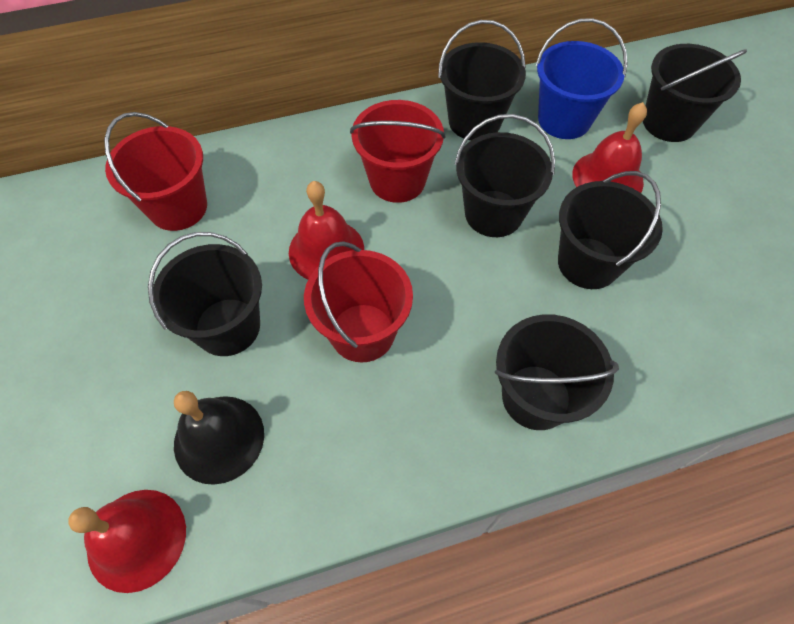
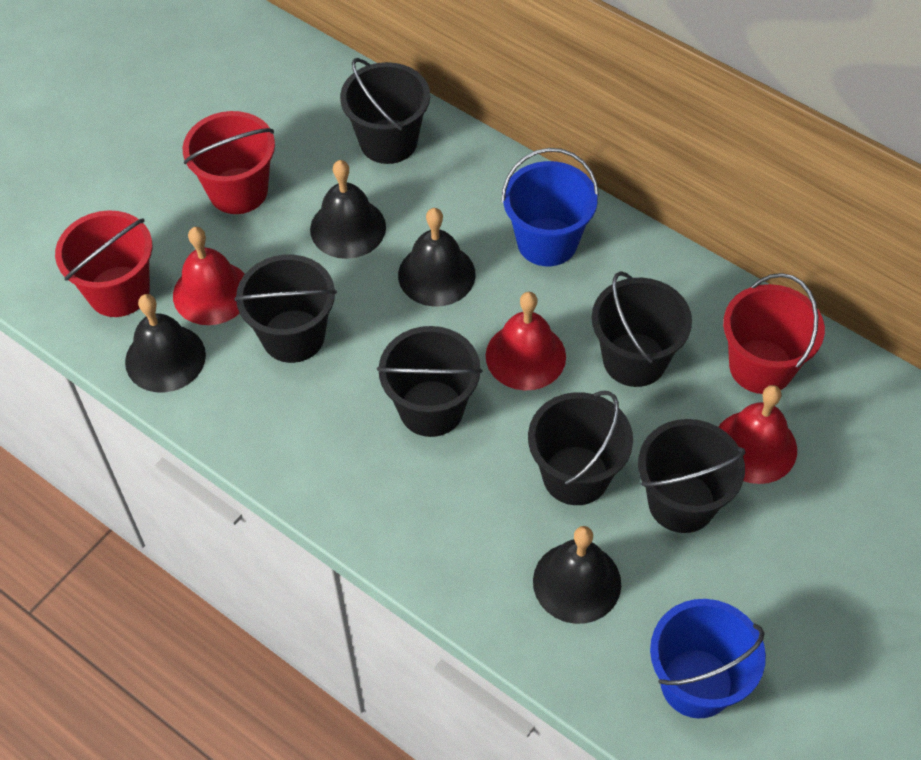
black bell: [174,391,264,485] = 1 -> [125,294,206,393] [310,160,386,259] [398,208,476,307] [533,526,621,624] = 4
blue bucket: [536,18,628,139] = 1 -> [501,148,599,266] [650,599,766,718] = 2

